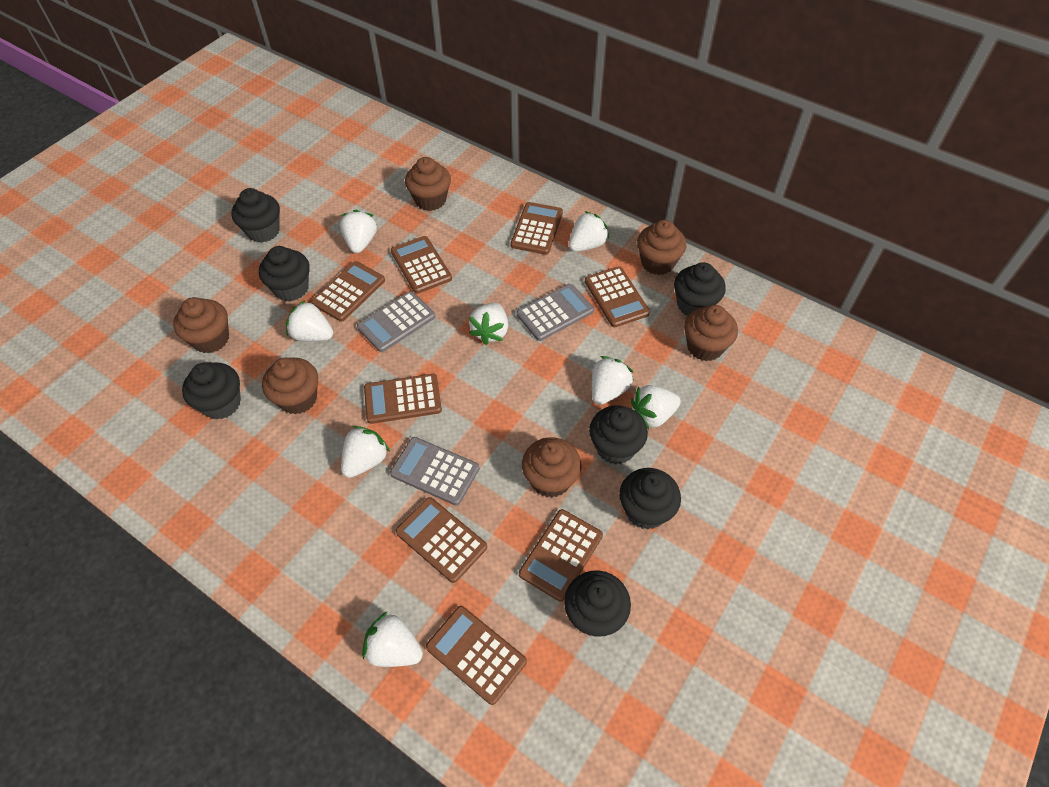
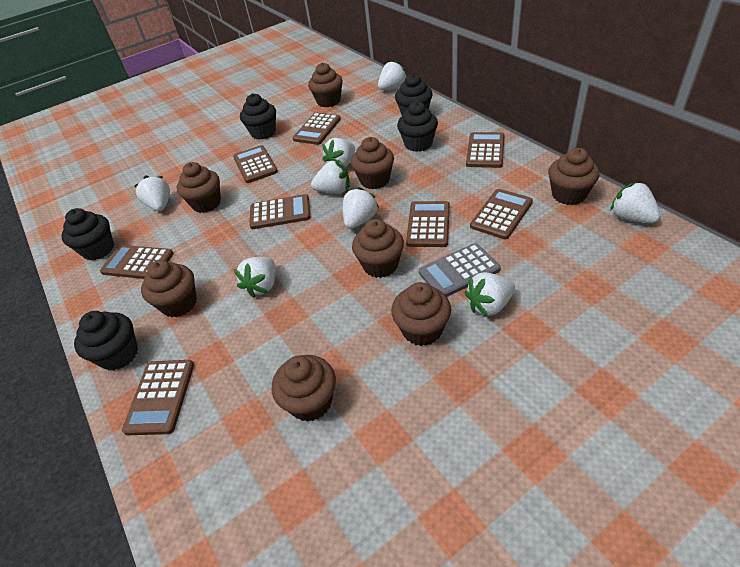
black cupcake: [182,362,241,419] [231,188,280,243] [259,246,310,301] [564,570,631,637] [589,405,648,465] [619,468,681,530] [674,262,726,316] = 7 -> [61,208,114,260] [74,311,138,371] [240,93,276,140] [395,74,432,116] [397,101,438,152] = 5
brown cupcake: [173,297,229,353] [262,358,318,414] [405,157,451,211] [522,437,581,498] [637,220,686,275] [684,305,738,361] = 6 -> [141,260,197,317] [176,162,221,213] [272,355,336,422] [308,63,343,107] [351,137,394,189] [352,219,404,278] [391,282,451,346] [548,148,599,205] = 8
grey calculator: [357,291,435,352] [390,437,479,505] [517,284,594,341] = 3 -> [419,243,501,297] = 1

